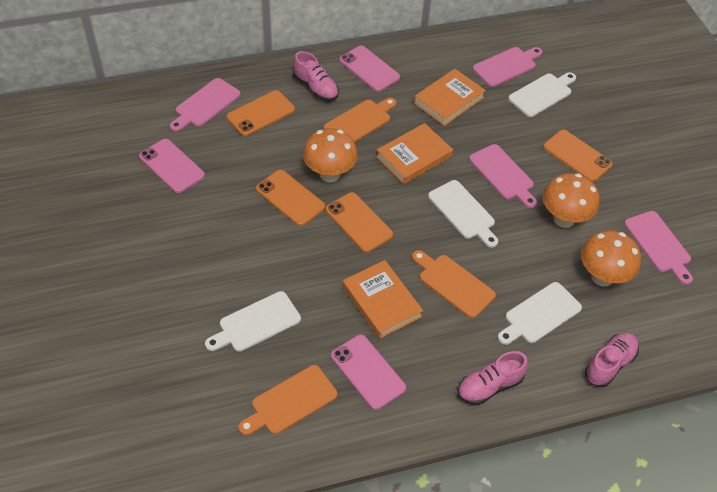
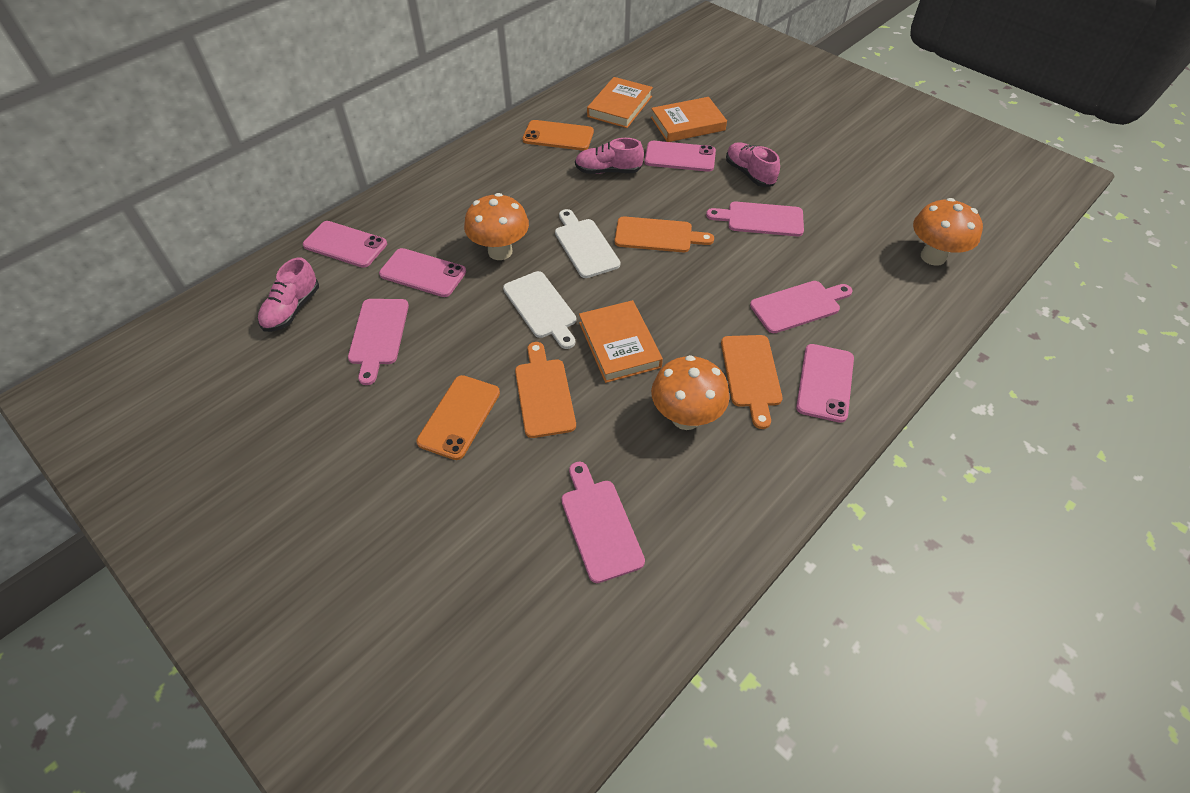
orange phone: [227,90,295,136] [256,170,325,226] [325,192,393,253] [543,130,613,182] = 4 -> [416,375,500,460] [522,120,594,151] = 2
pink phone: [139,139,205,193] [331,335,406,410] [339,45,400,92] = 3 -> [303,221,387,268] [379,248,466,297] [644,141,716,172] [796,344,854,423] = 4
white cutting board: [205,291,301,352] [428,180,498,248] [498,282,582,345] [508,72,576,117] = 4 -> [503,271,576,349] [555,209,621,278] = 2

